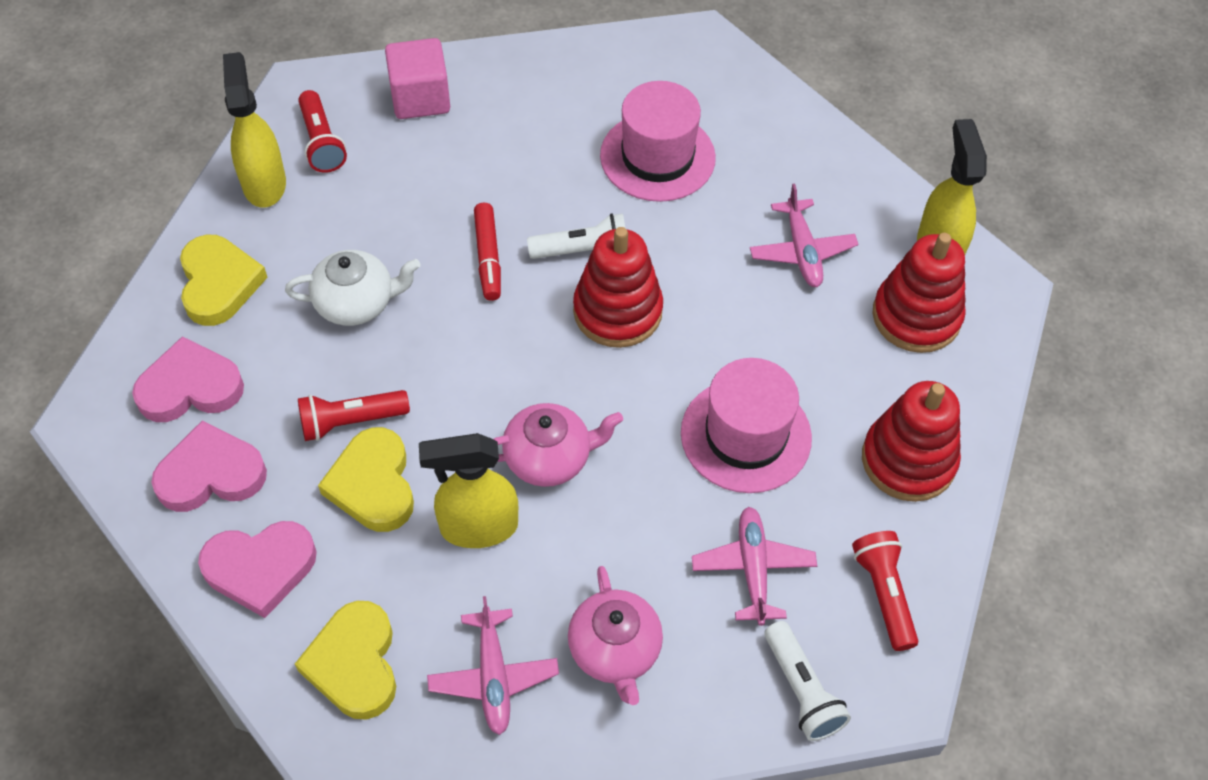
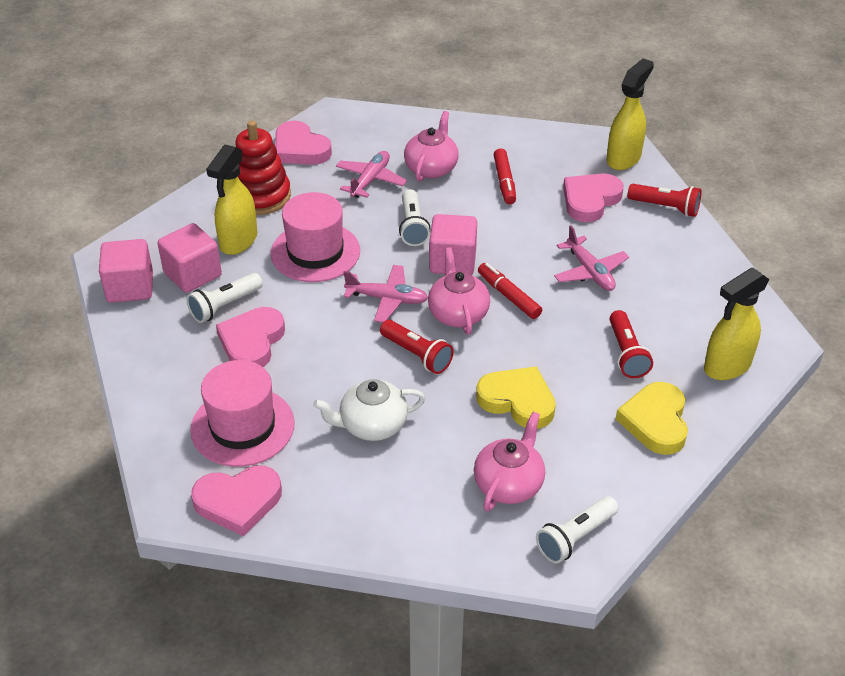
pink cube: [385,38,450,119] = 1 -> [99,239,153,303] [157,223,222,293] [429,214,477,275] = 3
pink heart: [132,336,244,422] [151,421,267,512] [198,521,317,618] = 3 -> [191,466,282,536] [216,307,285,367] [275,121,332,165] [563,174,623,222] = 4
pink teapot: [494,403,623,487] [568,566,663,705] = 2 -> [404,111,459,182] [428,247,490,335] [474,412,545,511] = 3
red marker: [474,203,501,301] = 1 -> [478,263,542,319] [493,148,516,204] = 2
red stacking toy: [573,227,663,348] [862,381,961,502] [872,233,966,353] = 3 -> [235,121,291,215] = 1
white flashlight: [527,213,625,259] [765,621,851,741] = 2 -> [186,273,263,323] [399,189,431,246] [536,496,619,564] = 3
yellow heart: [180,234,268,326] [295,601,396,720] [318,427,414,532] = 3 -> [476,366,556,429] [616,382,688,455] = 2

